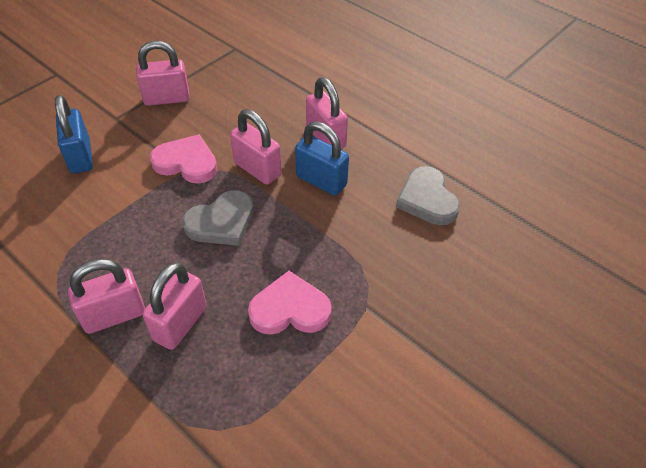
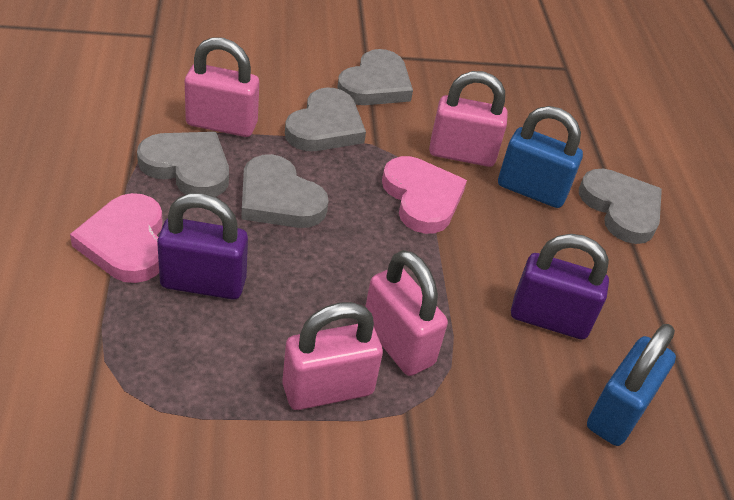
grey heart: [182,190,253,246] [396,166,460,225] = 2 -> [137,132,229,197] [241,154,329,228] [285,88,366,151] [337,49,413,105] [579,169,662,244] = 5
pink padlock: [68,259,145,334] [136,41,190,106] [143,262,207,350] [230,109,282,185] [306,77,348,149] = 5 -> [185,37,259,137] [282,302,383,410] [365,250,448,376] [429,71,508,167] = 4
purple padlock: none = 0 -> [157,193,248,300] [511,234,609,340] = 2

